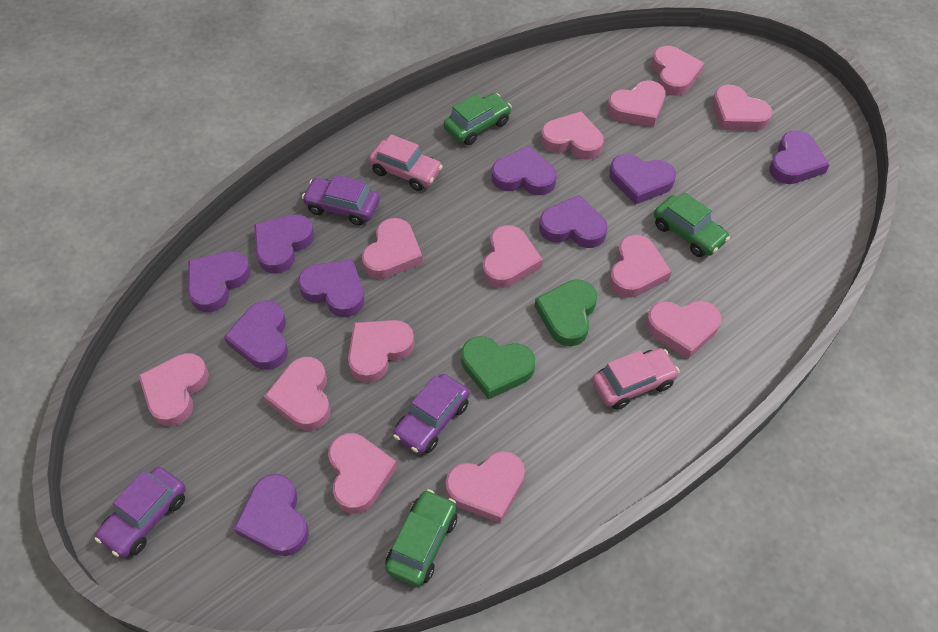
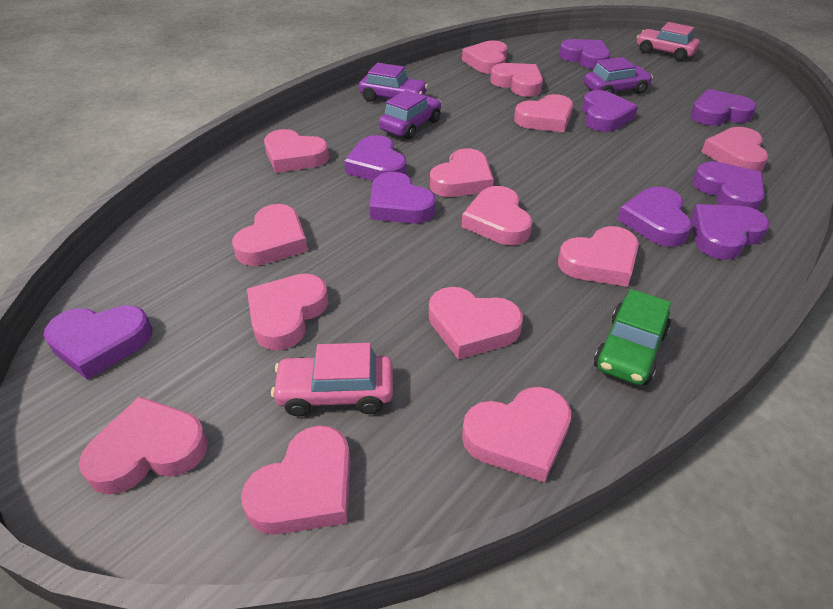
green car: [385,489,457,586] [444,93,512,145] [654,192,730,257] = 3 -> [594,289,671,385] = 1
green heart: [461,336,535,399] [534,279,597,346] = 2 -> none = 0
pink heart: [138,353,209,426] [264,357,331,431] [328,433,397,514] [348,320,414,383] [362,218,423,279] [446,451,525,523] [483,225,543,288] [540,111,604,160] [607,80,666,127] [609,235,671,298] [646,300,721,359] [651,46,705,96] [712,85,772,131] = 13 -> [79,396,208,495] [232,204,308,266] [241,425,351,535] [247,273,329,350] [264,129,329,173] [429,287,523,360] [430,148,494,197] [462,41,508,74] [462,186,532,245] [462,387,571,483] [490,63,543,97] [514,94,573,132] [558,226,639,287] [701,127,768,172] = 14

